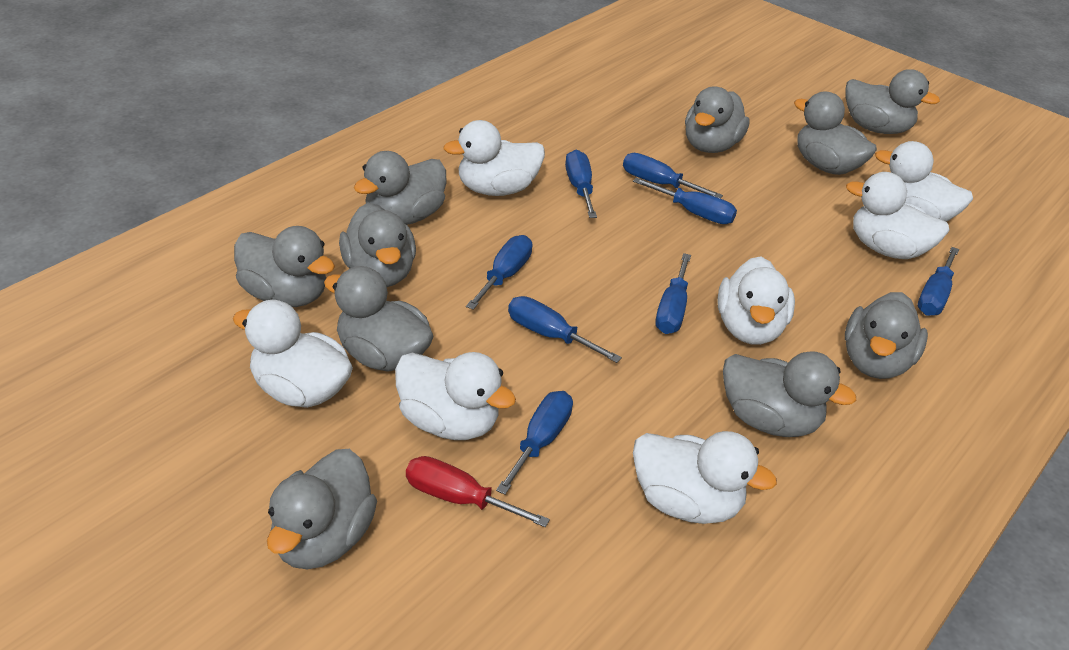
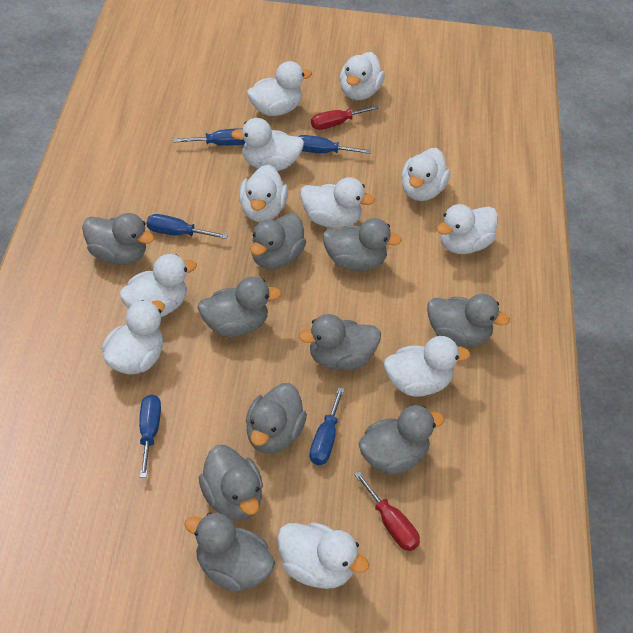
blue screwdriver: [466,235,533,310] [496,391,573,495] [508,296,622,363] [565,150,597,218] [623,153,723,199] [633,178,737,224] [655,253,691,334] [918,247,959,316] = 8 -> [139,394,161,478] [147,214,228,239] [173,128,246,146] [298,135,371,154] [310,387,344,465] = 5
red screwdriver: [406,456,550,527] = 1 -> [311,105,379,130] [354,471,420,551] = 2
white duck: [233,300,353,408] [395,352,516,440] [443,120,545,196] [633,431,777,524] [717,256,795,345] [846,172,950,259] [875,141,973,222] = 7 -> [102,300,165,375] [119,254,197,317] [231,118,304,171] [239,164,288,222] [247,61,312,116] [277,522,369,589] [300,177,375,228] [340,52,385,100] [384,336,471,397] [401,148,450,201] [437,204,498,254] = 11

